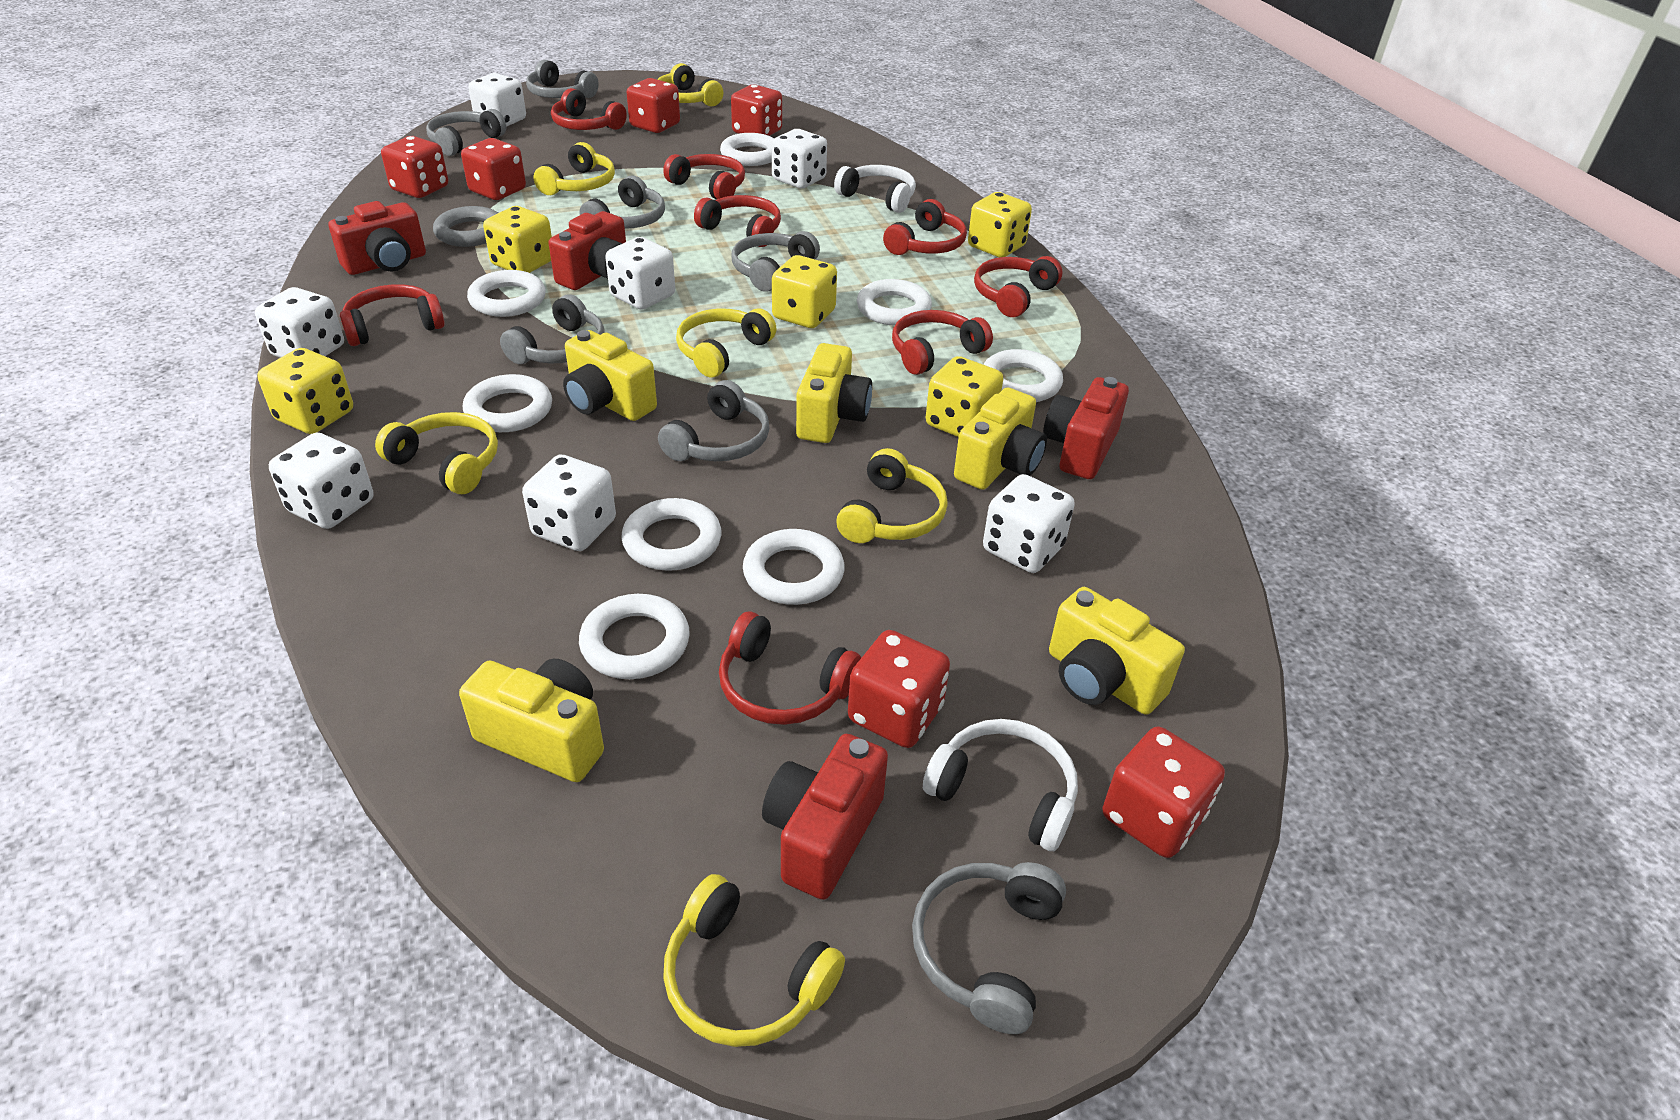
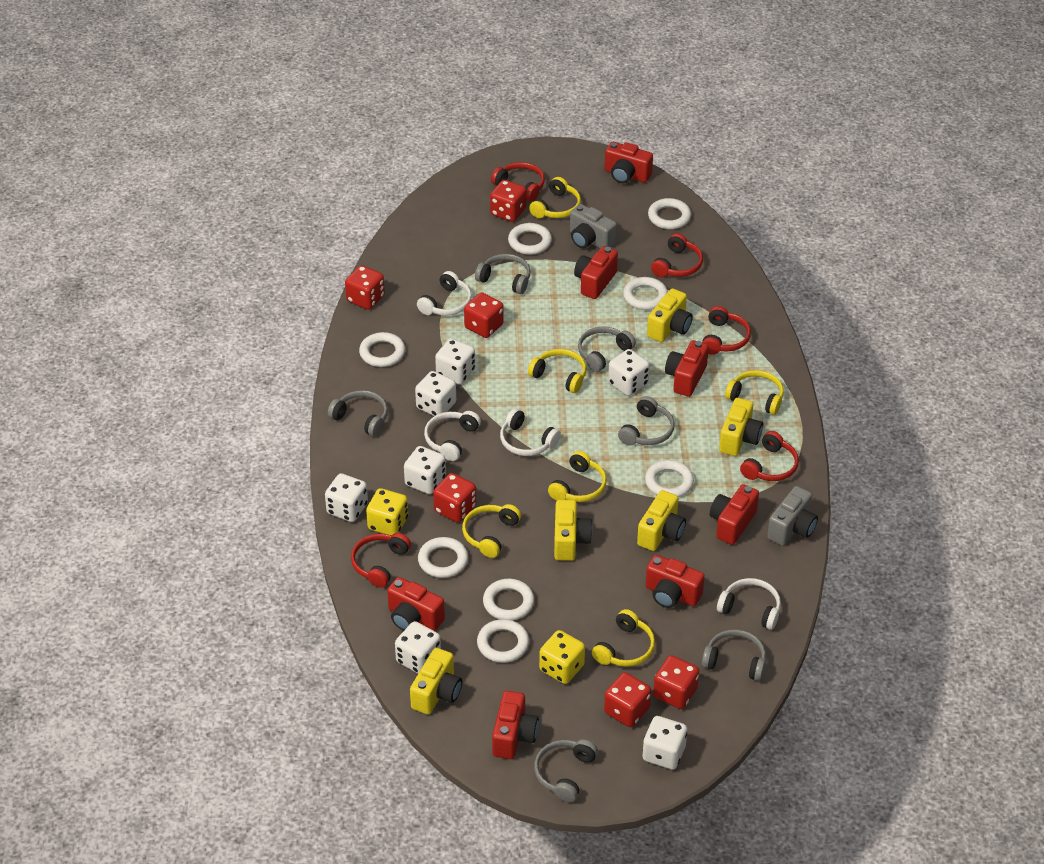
grey camera: none = 0 -> [570,204,617,248] [767,486,818,546] = 2
grey headphones: [426,109,506,156] [500,294,605,364] [526,60,599,98] [579,175,665,229] [658,380,769,461] [731,231,820,292] [912,862,1066,1034] = 7 -> [328,390,388,436] [475,254,530,294] [534,739,598,802] [578,326,636,372] [618,396,674,445] [702,629,766,681] = 6
grey ring: [433,206,498,247] = 1 -> none = 0
red camera: [328,201,426,275] [549,211,626,290] [762,734,888,900] [1043,377,1129,479] = 4 -> [387,577,445,631] [492,691,539,759] [574,246,618,299] [605,142,653,183] [645,555,705,608] [665,340,709,397] [710,484,759,545] = 7
red headphones: [340,284,445,346] [551,88,627,130] [663,154,745,199] [694,195,781,247] [719,611,861,725] [883,199,967,255] [892,310,993,375] [974,256,1062,317] = 8 -> [351,533,411,588] [491,162,545,201] [651,233,703,277] [702,306,751,355] [740,431,799,481] = 5
white headphones: [834,165,916,213] [923,719,1078,851] = 2 -> [417,271,472,316] [424,411,481,461] [500,408,561,456] [717,578,781,630] = 4
yellow dice: [257,348,353,434] [483,206,552,273] [772,255,837,328] [926,356,1003,437] [968,192,1032,258] = 5 -> [366,488,408,535] [539,630,585,684] = 2

